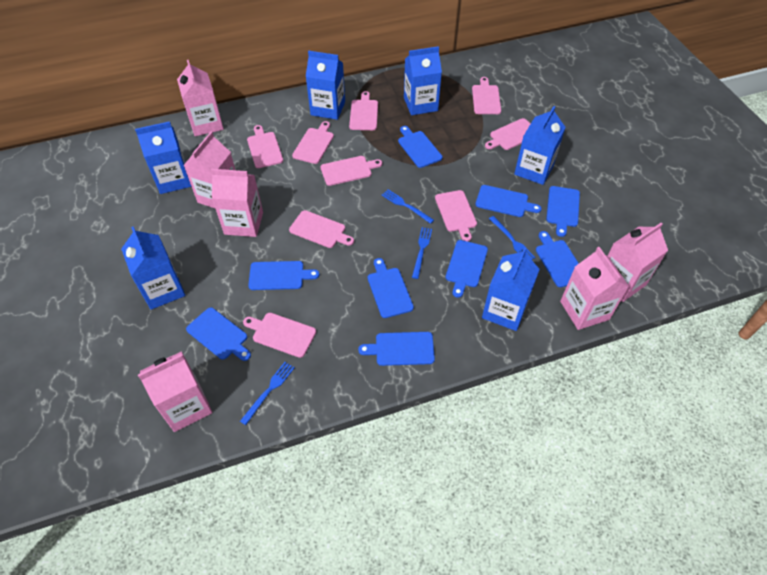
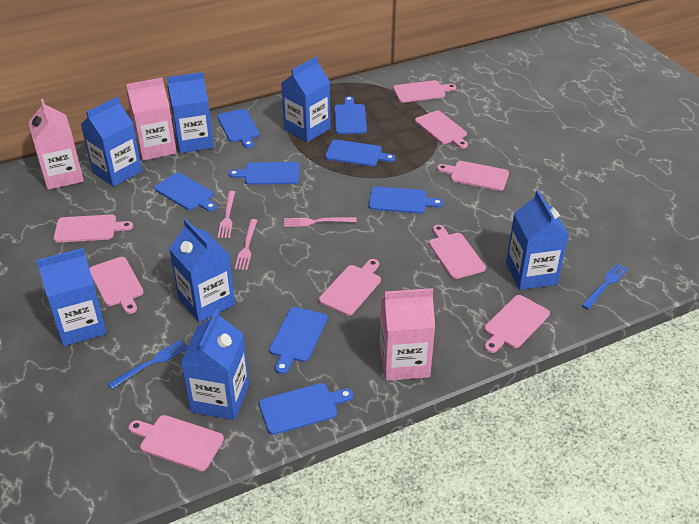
blue carton: [121,227,185,310] [135,121,192,194] [306,51,345,120] [404,46,442,115] [482,247,540,331] [514,106,566,185] = 6 -> [36,248,107,346] [81,97,142,187] [167,72,214,153] [169,219,235,322] [181,309,249,420] [281,57,330,142] [506,190,569,290] = 7
blue cutting board: [186,307,251,361] [248,261,319,290] [358,332,435,366] [368,258,414,318] [398,126,443,168] [446,240,488,298] [476,185,541,217] [536,231,579,287] [546,186,580,237] = 9 -> [154,173,217,211] [217,109,260,148] [228,162,300,185] [259,383,353,435] [269,307,328,374] [325,140,395,166] [334,96,367,134] [369,186,443,214] = 8
blue fork: [240,362,295,425] [382,189,434,224] [412,227,432,279] [489,216,535,260] = 4 -> [108,340,187,389] [582,263,628,309] = 2
pink carton: [138,351,212,432] [177,60,224,136] [184,132,235,208] [211,169,263,237] [560,247,629,330] [608,223,668,302] = 6 -> [28,99,84,190] [126,78,177,161] [380,288,435,381] = 3
pink fork: none = 0 -> [218,191,235,238] [235,219,258,270] [284,217,357,227] = 3

